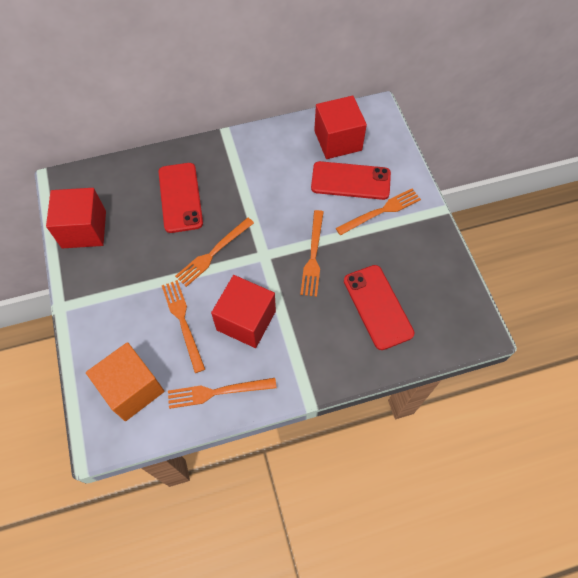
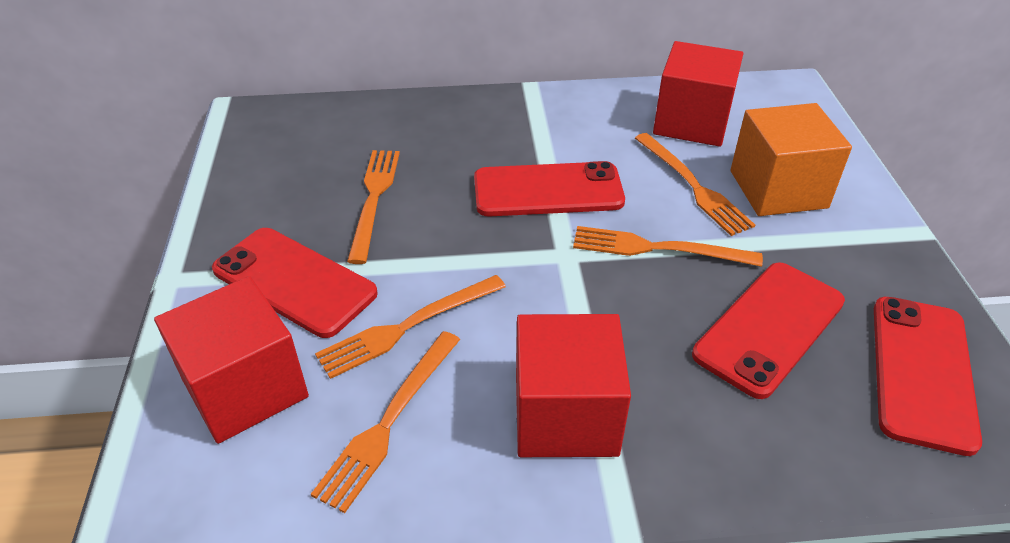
red phone: [159,163,203,233] [311,161,391,200] [344,265,415,350] = 3 -> [212,228,378,338] [474,161,625,217] [692,263,845,399] [874,297,982,456] = 4

